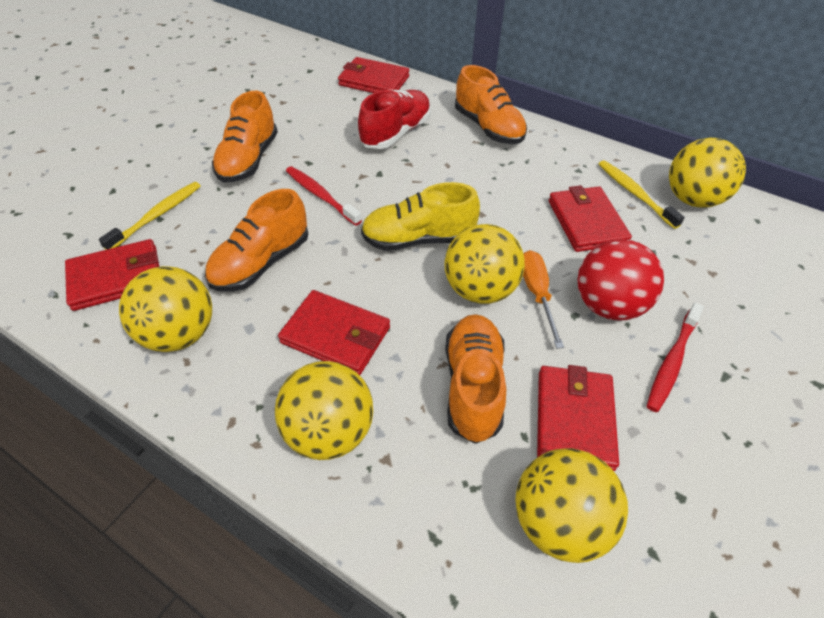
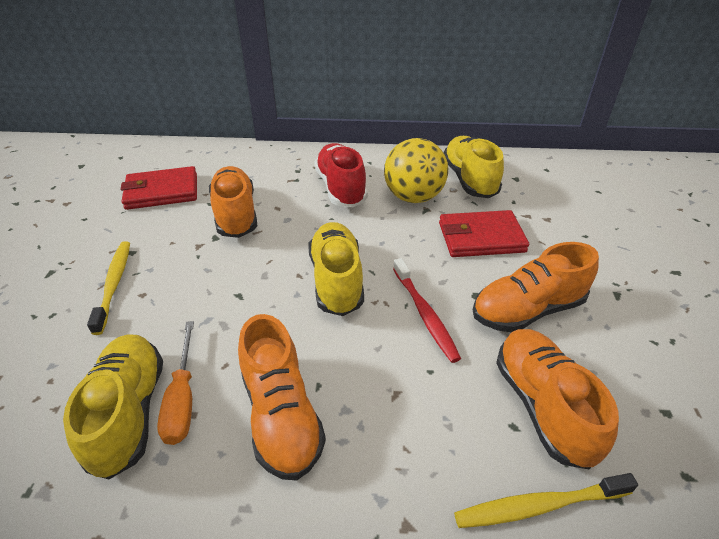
red ball: [577,239,664,321] = 1 -> none = 0
red toothbrush: [286,166,362,226] [647,302,704,412] = 2 -> [393,258,461,363] = 1
red wallet: [65,239,159,311] [278,290,390,375] [338,57,409,93] [537,365,619,471] [549,185,632,252] = 5 -> [120,166,197,210] [439,210,529,257] = 2
yellow ball: [119,266,212,352] [275,361,373,460] [444,224,525,304] [515,448,628,563] [669,138,746,208] = 5 -> [384,138,448,203] = 1
yellow shoe: [361,182,480,251] = 1 -> [63,334,163,480] [309,222,364,316] [443,136,504,198] = 3

